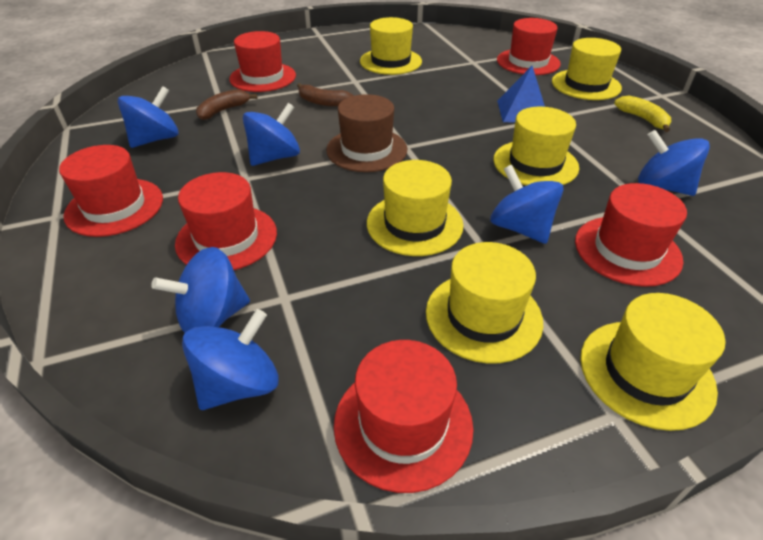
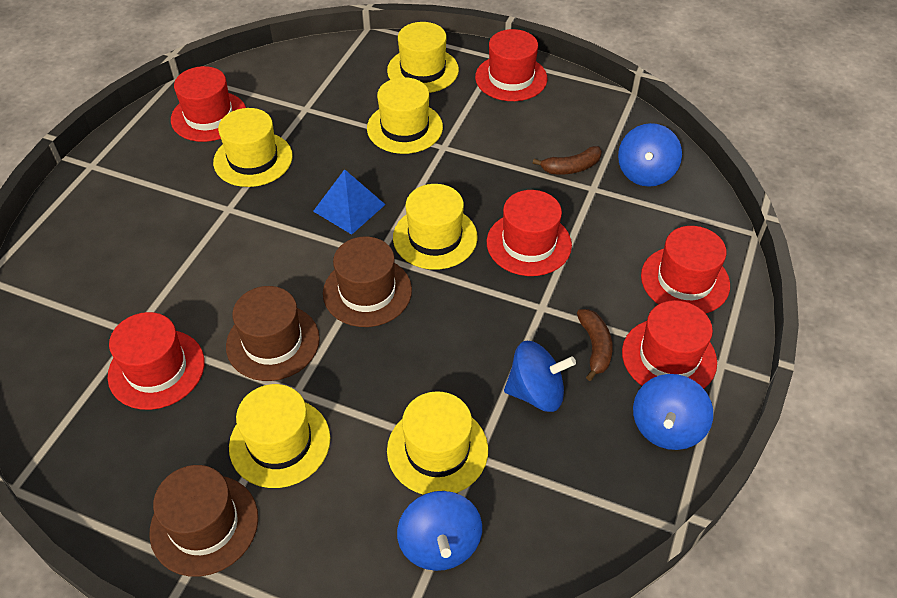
blue spinning top: [118,86,179,148] [151,247,250,333] [182,309,279,410] [243,103,300,166] [490,165,564,244] [638,130,710,196] = 6 -> [397,491,482,571] [504,341,576,412] [618,123,682,187] [633,374,713,450] = 4
brown hat: [326,94,407,172] = 1 -> [150,465,258,577] [226,286,320,381] [323,237,412,327] = 3
yellow banana: [614,95,671,132] = 1 -> none = 0

